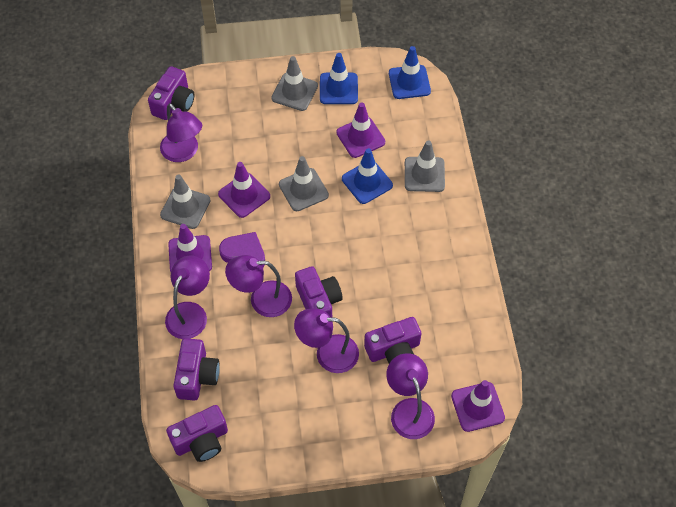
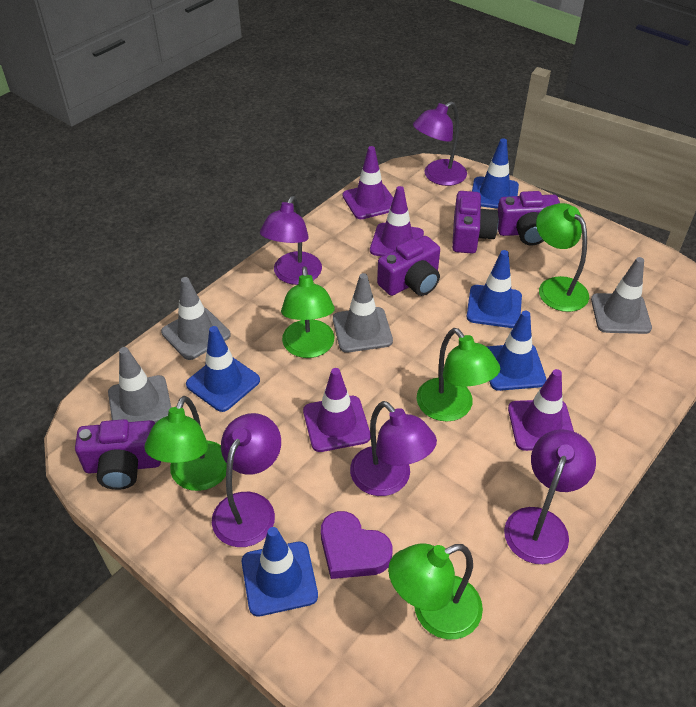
blue traffic cone: [320,53,358,104] [342,148,393,204] [389,46,431,99] = 3 -> [186,326,260,412] [242,527,318,617] [467,250,522,328] [472,139,519,209] [487,311,547,391] = 5
green lamp: none = 0 -> [144,396,227,491] [281,266,335,358] [388,543,483,639] [417,328,500,422] [536,203,589,312] = 5
purple camera: [148,66,194,120] [166,405,228,462] [173,338,220,401] [295,266,343,317] [364,317,422,363] = 5 -> [75,419,161,490] [377,236,440,296] [452,191,499,254] [498,191,560,246] = 4

